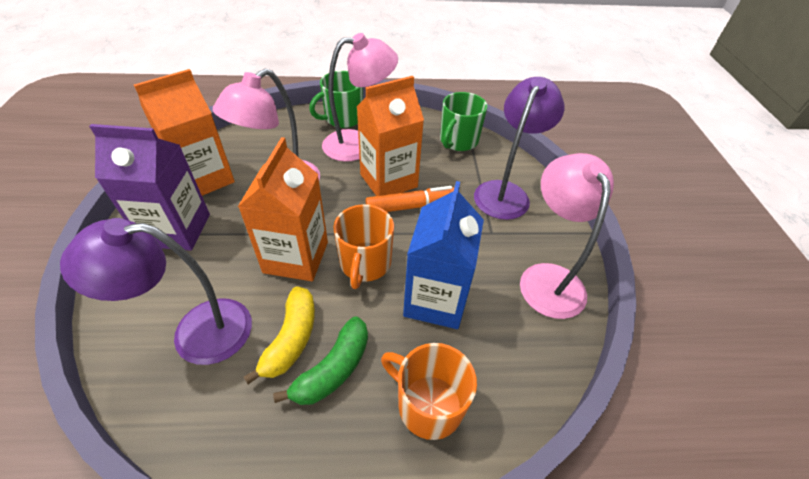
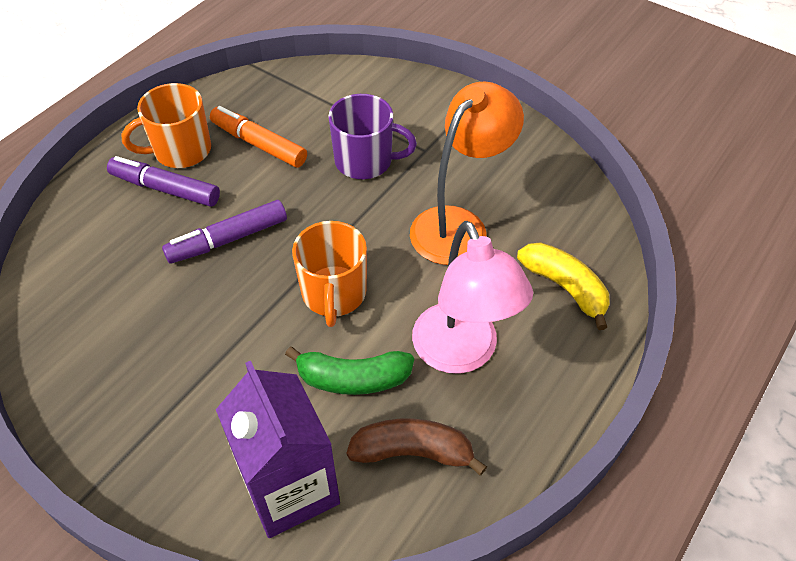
blue carton: [403,181,484,329] = 1 -> none = 0
brown banana: none = 0 -> [346,418,487,475] = 1
green mug: [309,71,363,128] [440,92,488,151] = 2 -> none = 0
orange carton: [134,69,235,196] [238,137,328,281] [357,76,424,196] = 3 -> none = 0
orange lamp: none = 0 -> [410,82,524,265] = 1
pink lamp: [213,68,320,180] [322,33,398,162] [520,153,614,319] = 3 -> [412,221,533,374] = 1
purple lamp: [60,218,252,365] [474,77,565,220] = 2 -> none = 0
purple marker: none = 0 -> [107,156,220,207] [162,200,287,264] = 2
purple mug: none = 0 -> [328,94,417,179] = 1

